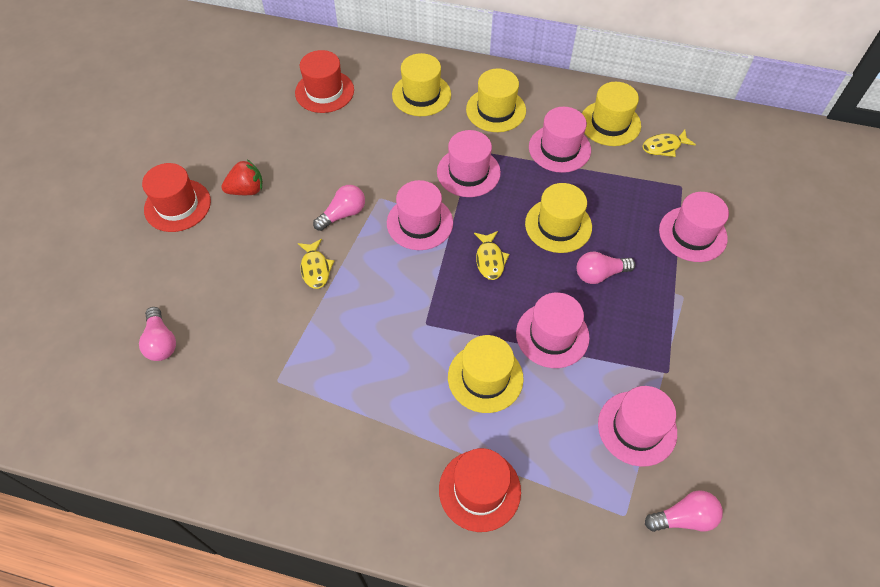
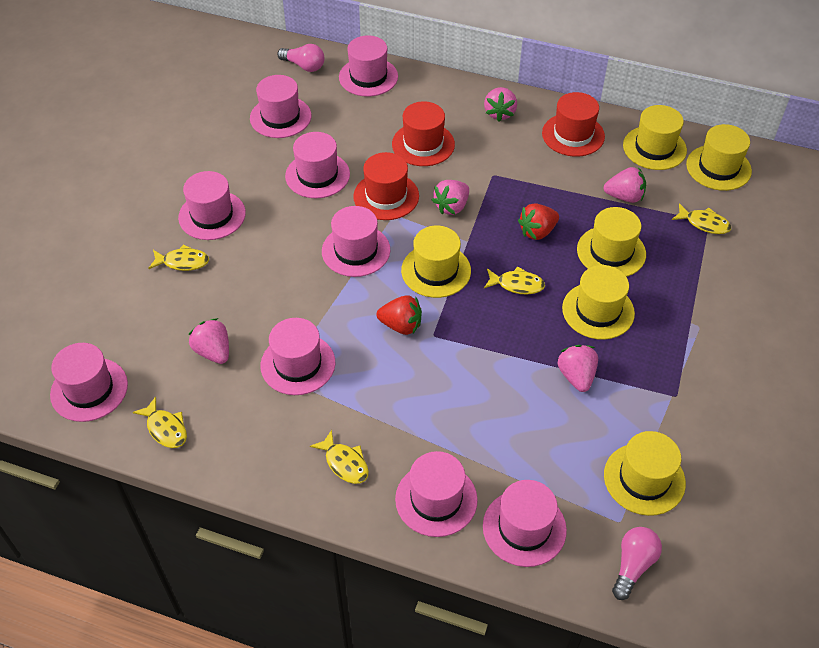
pink hat: [387,180,453,250] [437,130,501,197] [516,292,590,368] [529,107,591,173] [598,386,677,467] [659,192,729,262] = 6 -> [50,343,128,422] [178,171,246,240] [250,75,311,138] [261,318,335,395] [285,132,350,198] [322,206,390,277] [339,35,398,97] [395,451,478,537] [483,480,567,567] = 9
pink light bulb: [139,307,176,361] [313,185,365,231] [577,251,635,284] [645,490,723,532] = 4 -> [277,44,325,72] [612,527,662,600] = 2
pink strawberry: none = 0 -> [188,318,229,364] [432,180,469,215] [484,87,517,122] [558,345,598,392] [603,167,646,203] = 5
red strawberry: [221,159,263,195] = 1 -> [376,295,422,335] [518,203,559,240] = 2
yellow fish: [298,239,334,289] [474,231,510,280] [643,130,696,157] = 3 -> [132,397,187,448] [148,244,209,271] [310,430,369,484] [484,266,545,295] [672,203,731,234] = 5
yellow hat: [392,53,451,116] [448,335,524,413] [466,68,526,132] [525,183,592,253] [582,82,641,146] = 5 -> [401,226,471,298] [562,265,635,340] [577,207,646,277] [604,431,686,516] [623,105,687,170] [686,124,752,191] = 6

